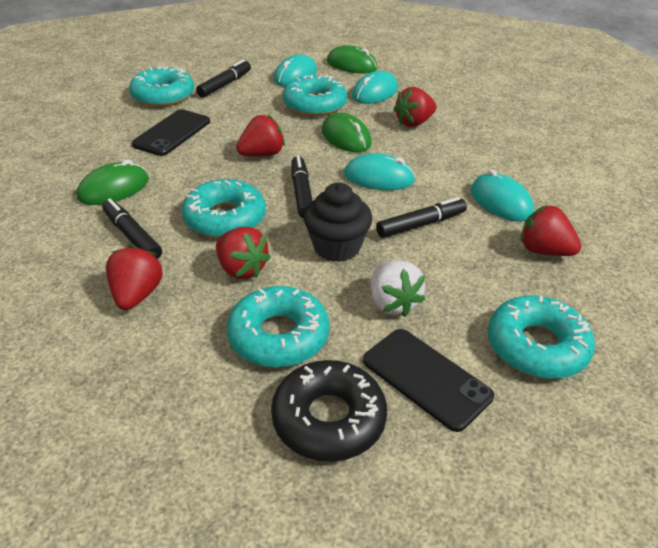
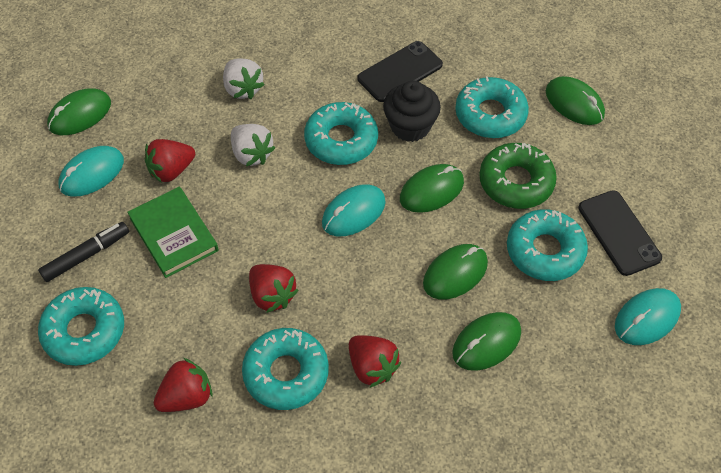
black donut: [271,360,387,462] = 1 -> none = 0
black marker: [102,199,162,259] [196,60,251,98] [291,155,313,219] [376,197,467,238] = 4 -> [38,222,129,282] = 1
green book: none = 0 -> [127,187,219,278] = 1
green donut: none = 0 -> [479,143,557,209] = 1
green mouse: [77,159,149,205] [322,113,372,152] [327,45,377,74] = 3 -> [47,88,111,135] [400,164,464,213] [423,244,488,300] [452,312,521,371] [546,76,605,125] = 5
red strawberry: [106,245,163,310] [216,227,271,279] [236,115,285,157] [393,87,437,127] [521,205,581,256] = 5 -> [145,139,195,183] [154,358,213,412] [249,264,298,313] [349,335,401,388] = 4
turquoise mouse: [274,54,317,86] [344,153,416,190] [352,71,398,104] [471,169,534,221] = 4 -> [58,146,124,197] [322,184,386,236] [615,288,681,345] = 3
white strawberry: [371,261,425,317] = 1 -> [223,58,265,99] [231,124,275,166] = 2

